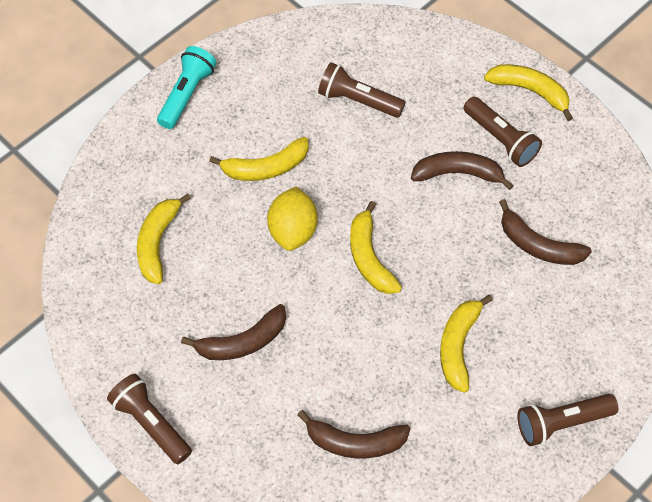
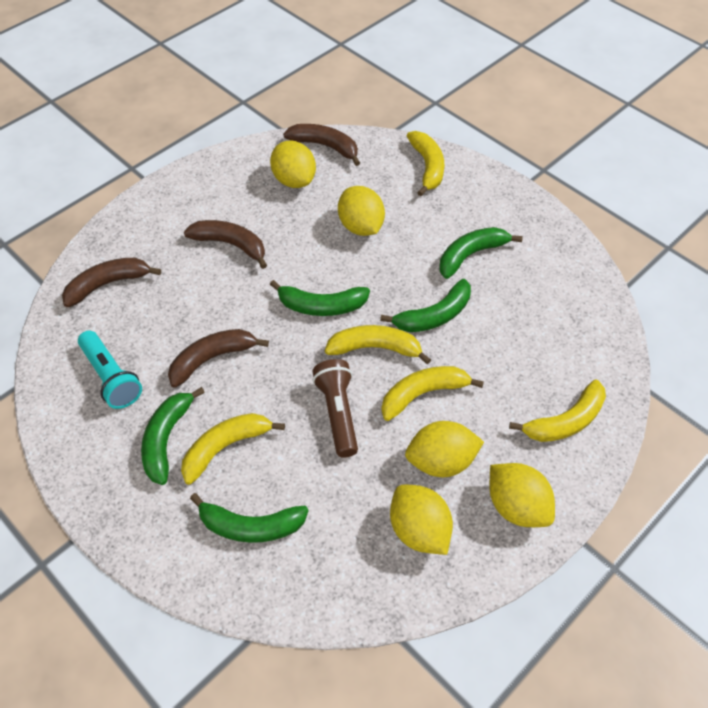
brown flashlight: [107,374,192,464] [318,62,405,118] [464,96,542,167] [518,394,618,446] = 4 -> [312,359,358,458] = 1
green banana: none = 0 -> [141,387,205,485] [190,493,309,543] [270,280,370,316] [380,279,471,332] [440,227,523,279] = 5
yellow lemon: [267,186,318,251] = 1 -> [270,141,316,188] [338,186,385,236] [390,485,453,555] [405,421,484,477] [489,463,555,527] = 5

